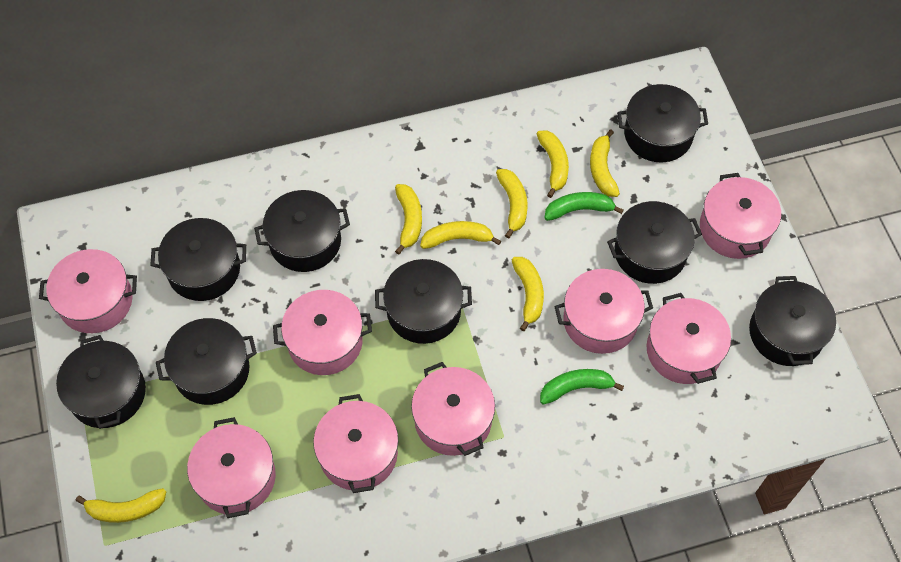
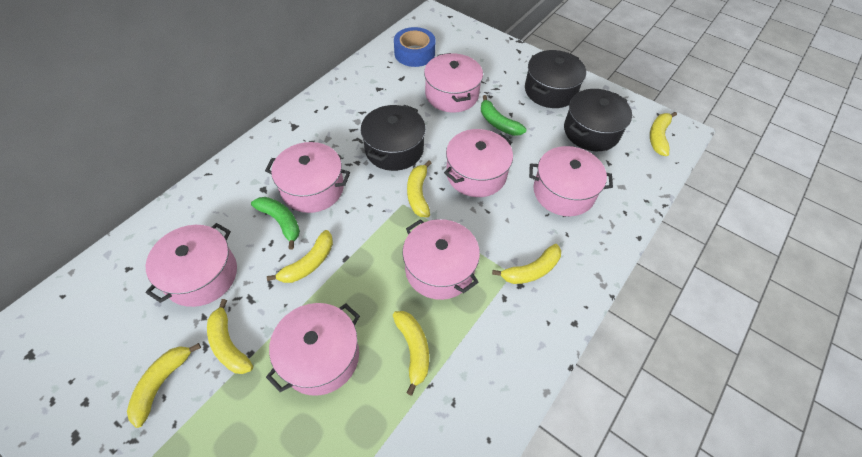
black pot: [56,335,146,429] [150,218,246,301] [156,318,257,405] [254,190,350,272] [375,259,472,344] [607,201,702,284] [617,84,708,162] [749,276,836,366] = 8 -> [361,105,426,171] [525,50,586,108] [564,89,632,151] = 3
blue tape: none = 0 -> [394,27,435,67] = 1
pink pot: [39,249,137,333] [187,417,276,518] [273,290,372,375] [313,394,398,493] [411,362,495,456] [554,269,653,354] [647,293,731,384] [700,173,781,259] = 8 -> [146,223,237,307] [265,142,350,213] [266,303,360,396] [403,219,480,300] [424,53,483,113] [444,129,513,197] [529,146,613,216] = 7

